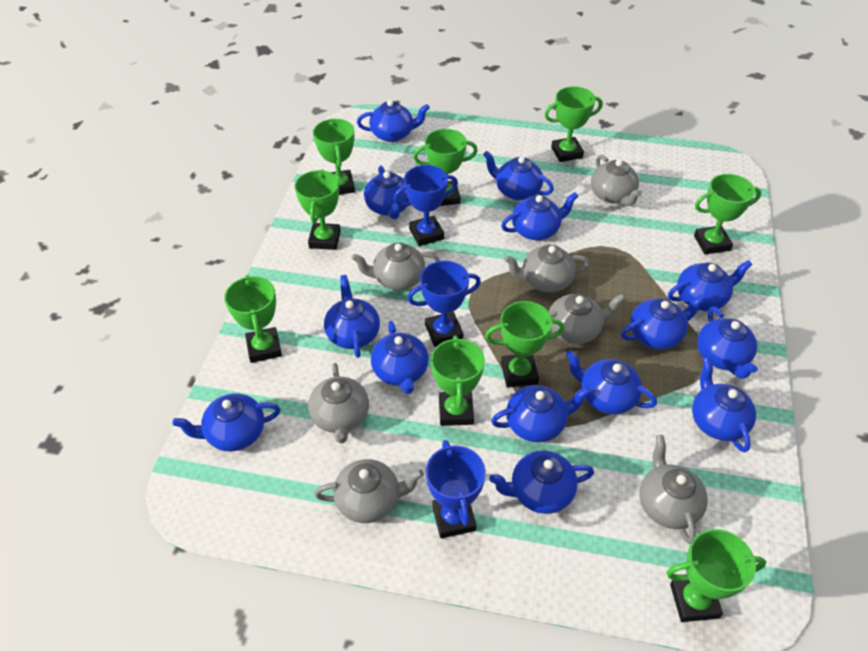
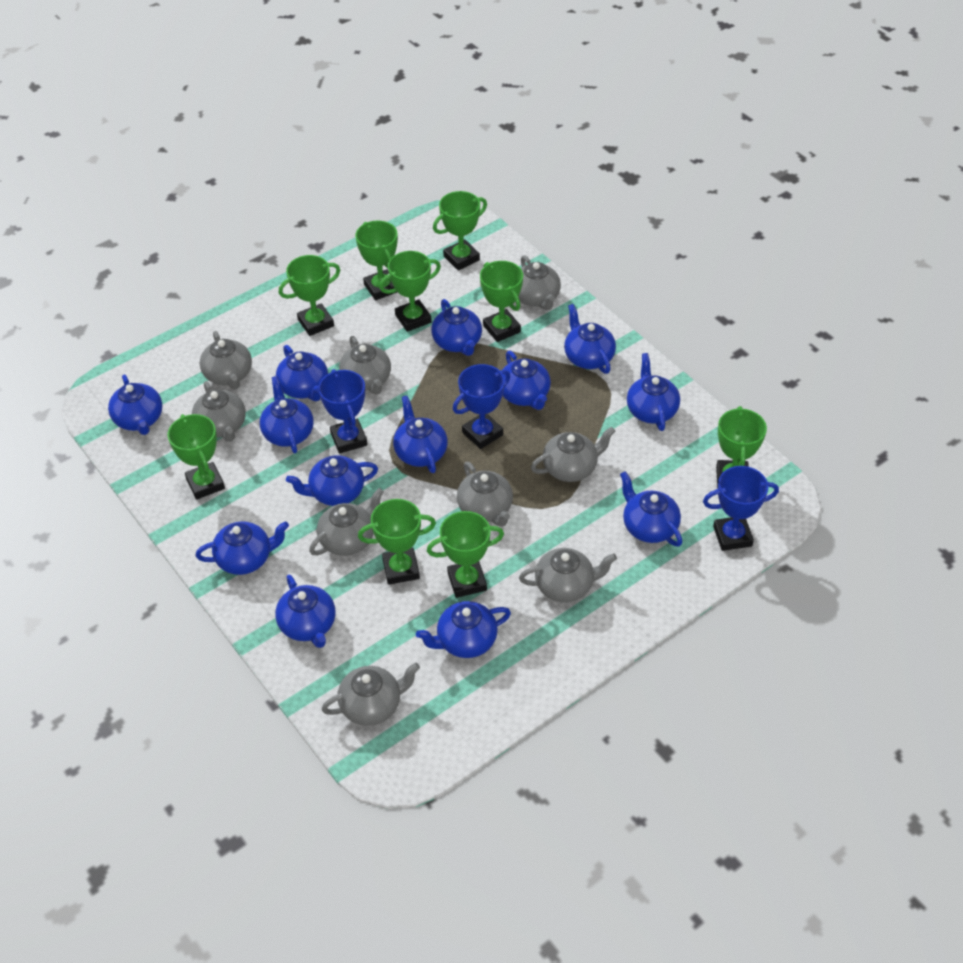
blue teapot: [172,393,280,451] [324,275,380,358] [357,100,430,142] [364,165,409,219] [371,321,429,394] [483,151,554,200] [489,450,594,514] [491,385,591,443] [501,192,578,240] [566,350,657,414] [621,294,706,349] [668,260,752,311] [692,357,756,452] [697,306,758,379] = 14 -> [108,374,162,435] [196,521,289,575] [260,376,314,453] [275,575,336,648] [276,345,328,401] [286,455,378,506] [393,396,448,473] [416,601,511,658] [431,299,482,356] [502,351,551,410] [564,304,616,374] [620,471,682,546] [627,353,680,431] = 13
grey teapot: [308,363,369,444] [314,459,424,523] [352,243,440,290] [504,245,590,292] [549,294,625,344] [591,155,642,206] [639,435,708,544] = 7 -> [192,381,246,442] [200,331,252,390] [309,488,384,556] [322,663,420,726] [339,336,391,395] [457,462,513,527] [518,255,561,310] [519,548,617,602] [531,427,615,482] = 9

